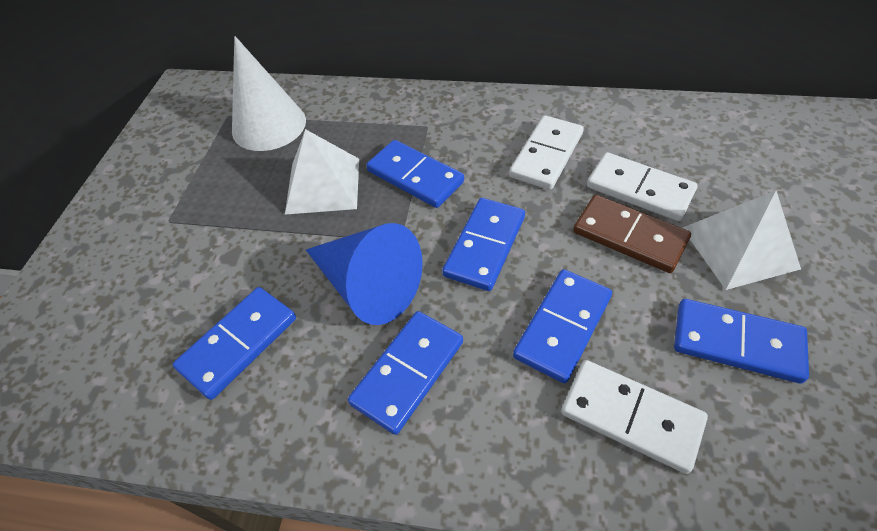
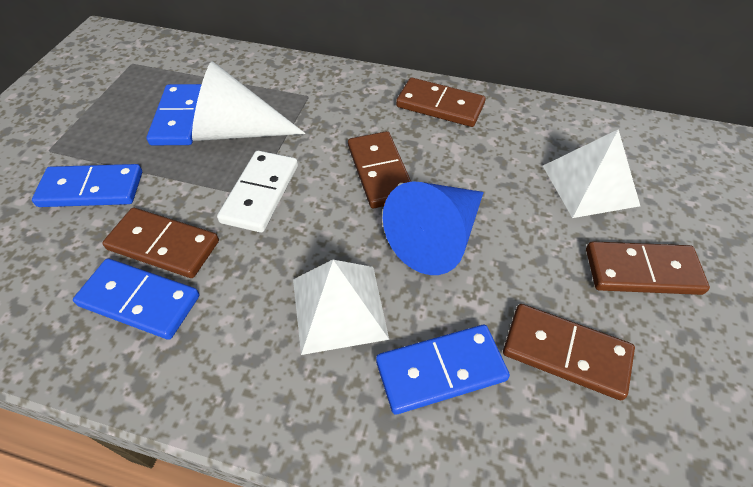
blue domino: [173,287,296,400] [348,311,463,435] [366,140,464,208] [442,198,525,291] [513,269,612,383] [674,299,809,383] = 6 -> [32,164,142,207] [73,258,199,340] [147,84,202,145] [376,325,510,415] = 4
brown domino: [573,195,691,273] = 1 -> [102,208,219,278] [348,131,411,208] [396,78,486,127] [503,304,635,400] [586,241,710,295] = 5
white domino: [509,115,584,190] [561,360,708,474] [587,152,698,221] = 3 -> [217,151,298,232] = 1

